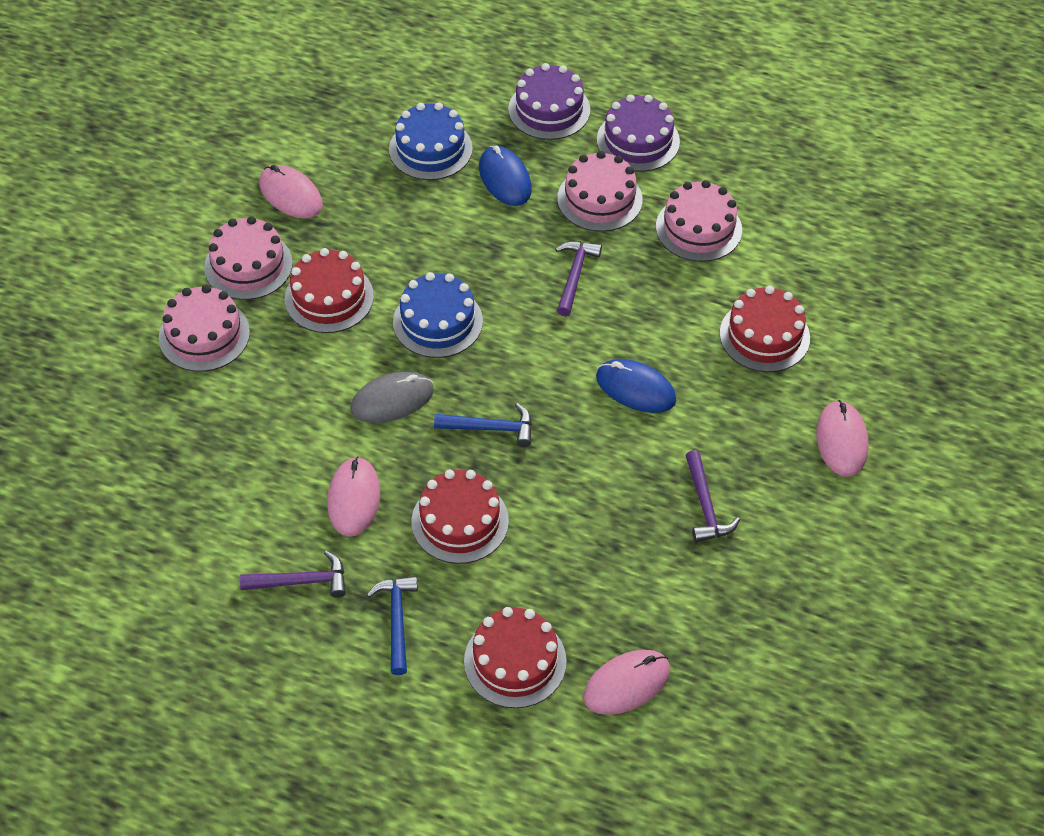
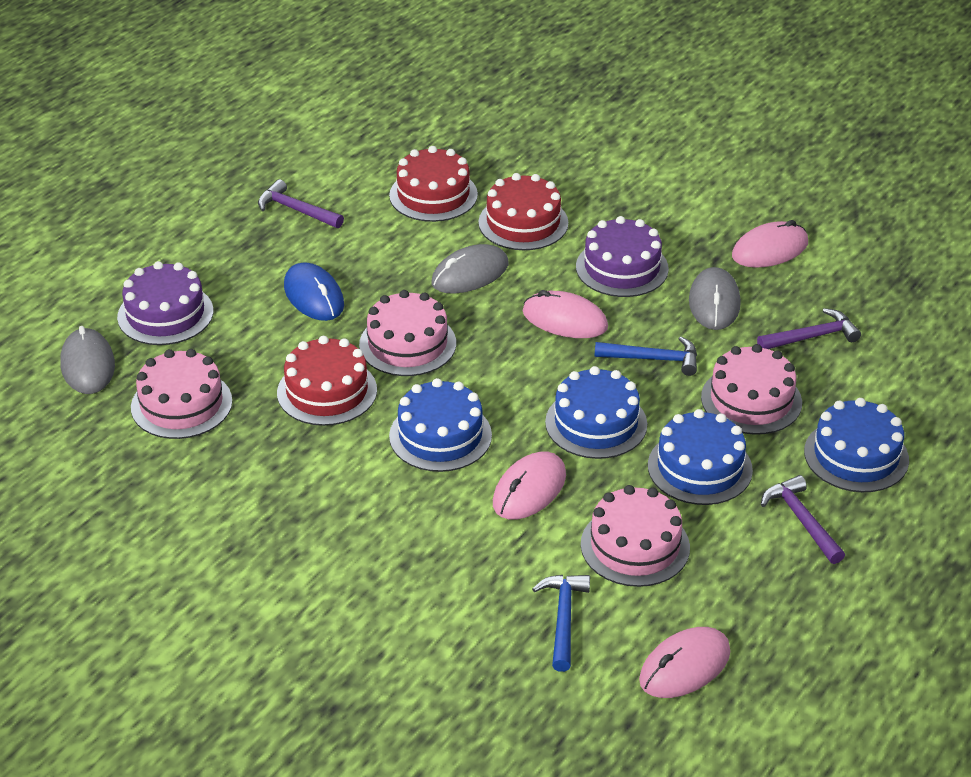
blue cake: [389,102,473,180] [393,272,483,358] = 2 -> [389,378,492,472] [545,366,647,459] [648,409,753,505] [804,398,909,492] = 4
blue mouse: [479,146,532,206] [596,359,676,413] = 2 -> [284,262,344,321] = 1
grey mouse: [350,371,434,423] = 1 -> [60,326,115,394] [431,244,508,293] [689,267,741,330] = 3
red cake: [285,248,374,333] [411,470,509,564] [464,607,567,708] [719,286,810,372] = 4 -> [277,336,377,426] [389,146,478,222] [478,173,568,250] = 3

